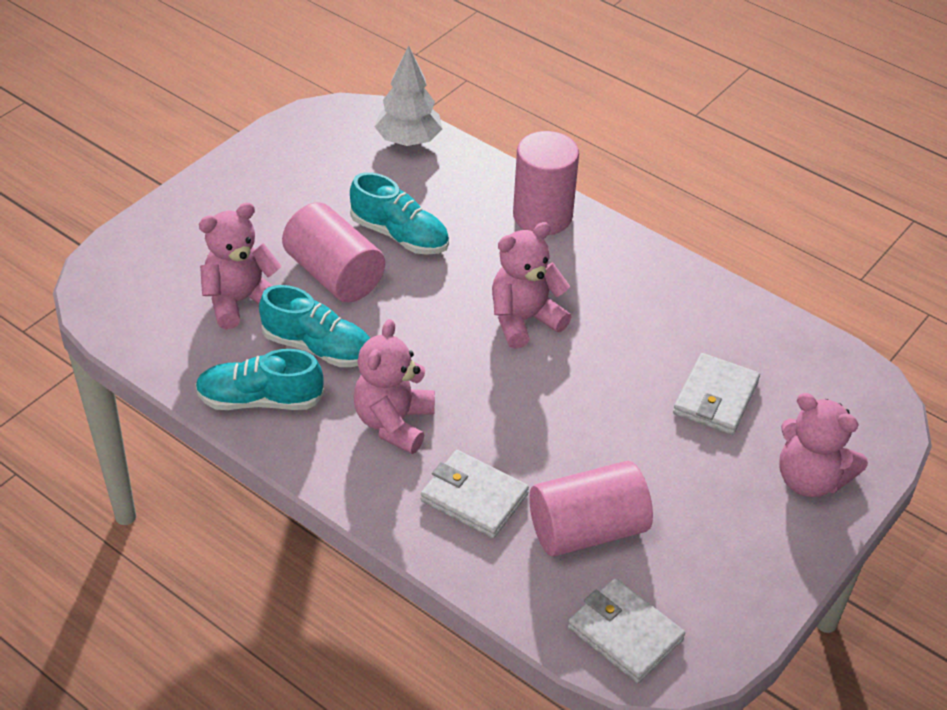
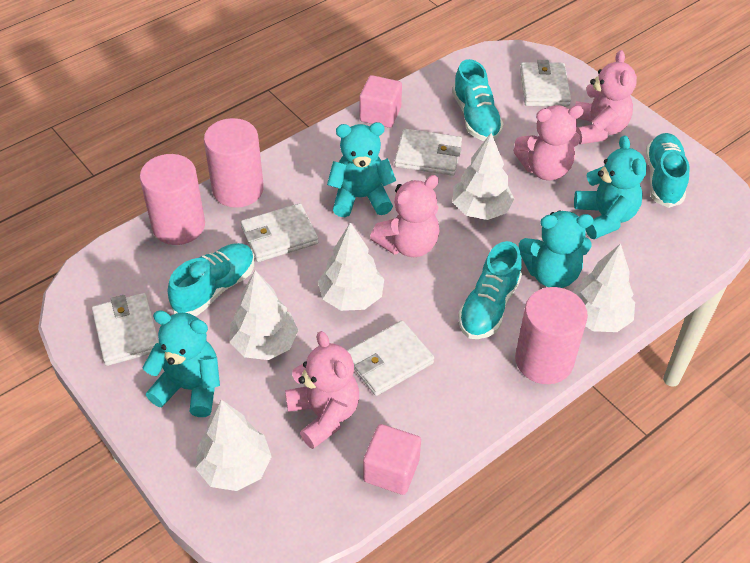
pink cube: none = 0 -> [359,75,402,128] [363,424,421,495] = 2
turquoise shoe: [195,349,324,410] [259,285,370,367] [350,172,449,255] = 3 -> [168,243,255,316] [452,59,504,141] [458,241,522,339] [646,133,690,208] = 4
turquoise teddy bear: none = 0 -> [142,310,220,417] [327,122,396,217] [519,210,593,288] [574,135,647,239] = 4
white tree: [375,45,442,146] = 1 -> [195,400,272,491] [229,270,298,360] [318,222,384,311] [453,133,514,220] [573,243,635,332] = 5
white wallet: [421,450,529,538] [568,578,685,683] [673,353,760,435] = 3 -> [92,293,159,366] [241,203,318,262] [347,320,434,396] [394,129,462,176] [520,60,571,106] = 5

